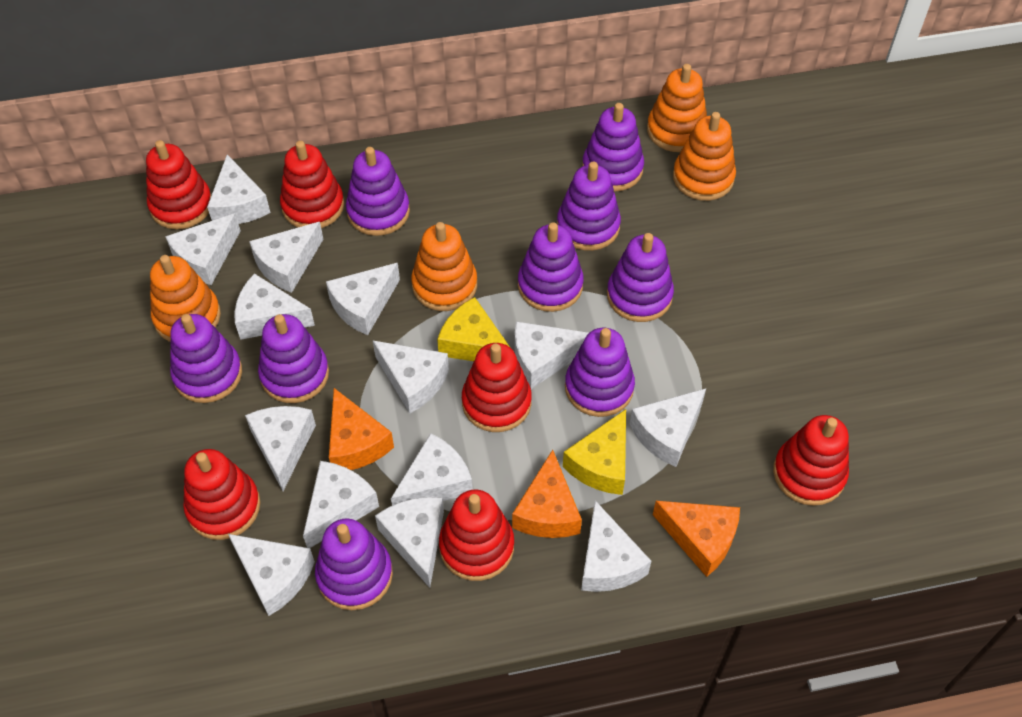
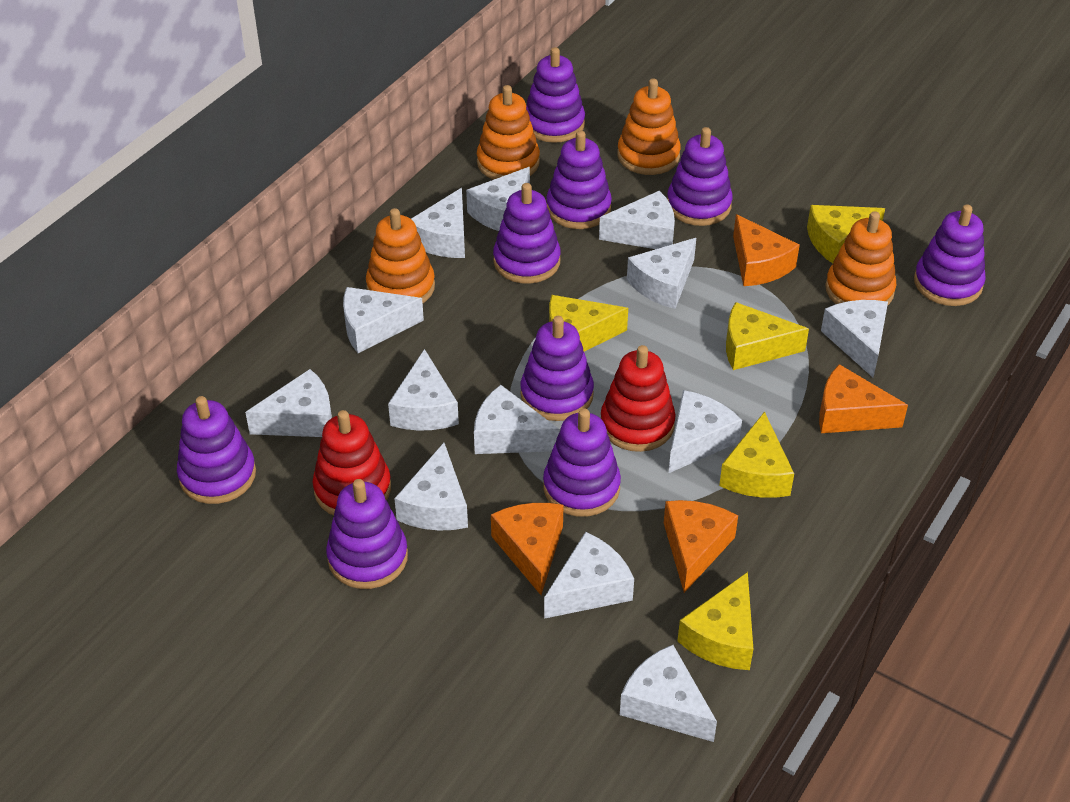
orange cheese: [329,388,394,470] [512,450,582,538] [653,501,740,577] = 3 -> [491,503,563,595] [664,500,738,593] [733,214,800,286] [819,364,908,433] = 4
red stacking toy: [146,140,211,229] [183,449,260,540] [280,141,344,228] [439,489,514,581] [462,343,532,432] [773,415,849,506] = 6 -> [313,410,391,515] [601,345,676,452] = 2
white cheese: [165,213,241,285] [207,154,271,224] [228,534,315,616] [234,273,315,340] [245,406,316,491] [249,222,323,293] [303,461,379,548] [326,263,400,335] [373,341,449,413] [375,497,444,588] [391,433,473,505] [515,321,589,389] [581,500,651,592] [629,389,706,467] = 14 -> [245,369,332,437] [343,287,424,353] [388,349,459,431] [394,443,468,531] [411,188,465,258] [466,167,530,231] [474,385,559,454] [544,532,634,619] [599,191,675,249] [620,645,717,742] [627,238,696,309] [669,390,742,473] [821,300,888,377] = 13
yellow cheese: [437,297,510,361] [563,409,626,495] = 2 -> [549,295,628,351] [677,572,753,670] [719,411,794,498] [726,302,809,370] [807,205,885,263] = 5

